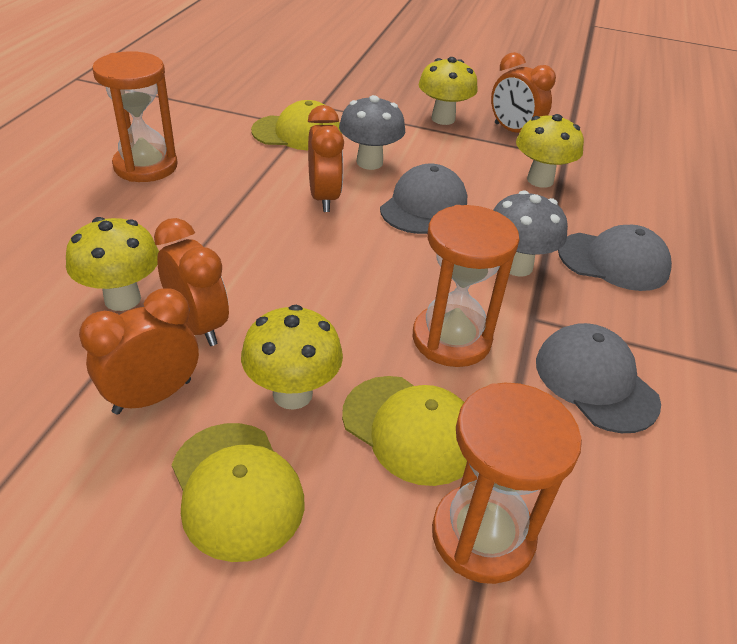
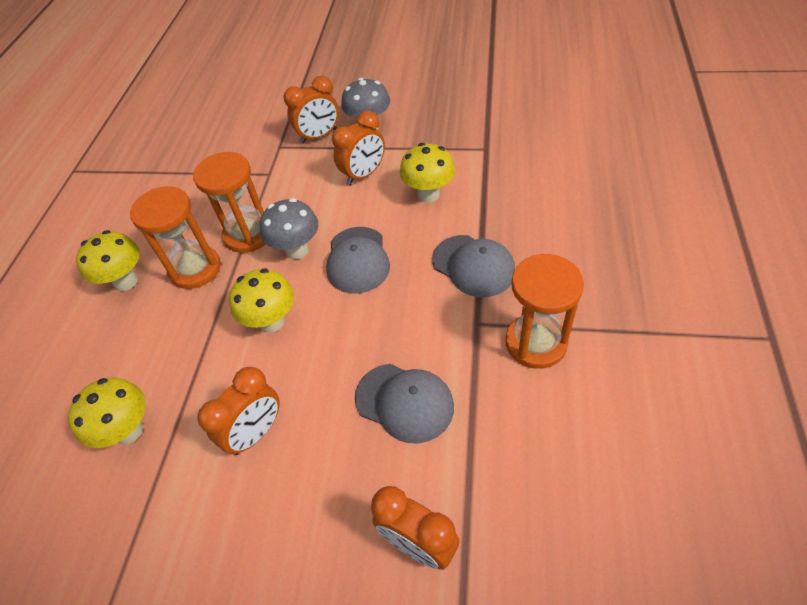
yellow cap: [172,423,305,562] [251,100,341,150] [342,376,467,486] = 3 -> none = 0

